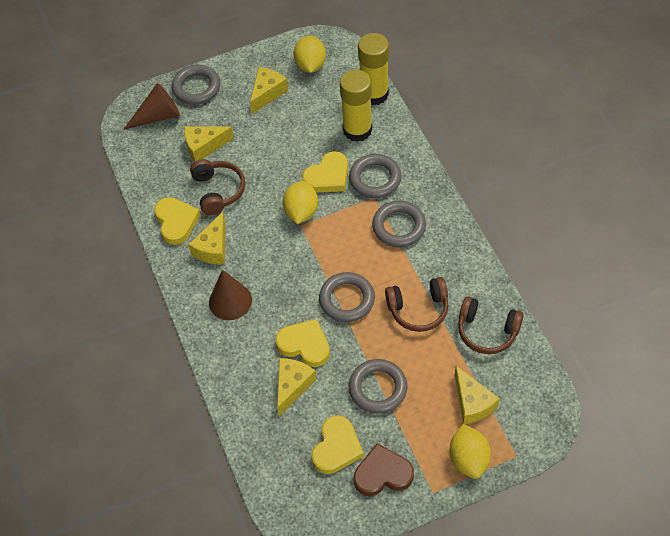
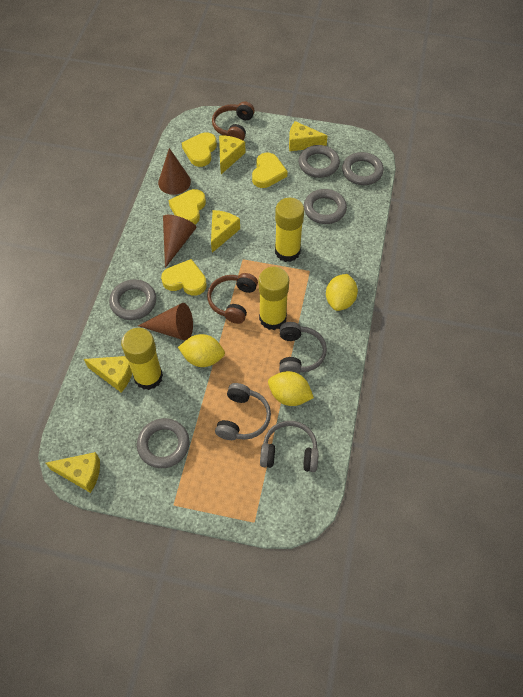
brown cone: [123,83,180,130] [209,269,252,320] = 2 -> [138,303,193,341] [158,148,191,195] [163,215,196,268] = 3
brown headphones: [190,159,245,215] [385,277,448,332] [458,296,524,354] = 3 -> [207,273,258,324] [212,101,255,140] = 2
brown heart: [354,443,414,496] = 1 -> none = 0
grey headphones: none = 0 -> [215,383,271,440] [260,421,319,472] [279,322,327,374] = 3
yellow glue stick: [340,69,372,142] [358,33,389,105] = 2 -> [121,328,163,390] [259,267,289,330] [275,198,304,262] = 3

